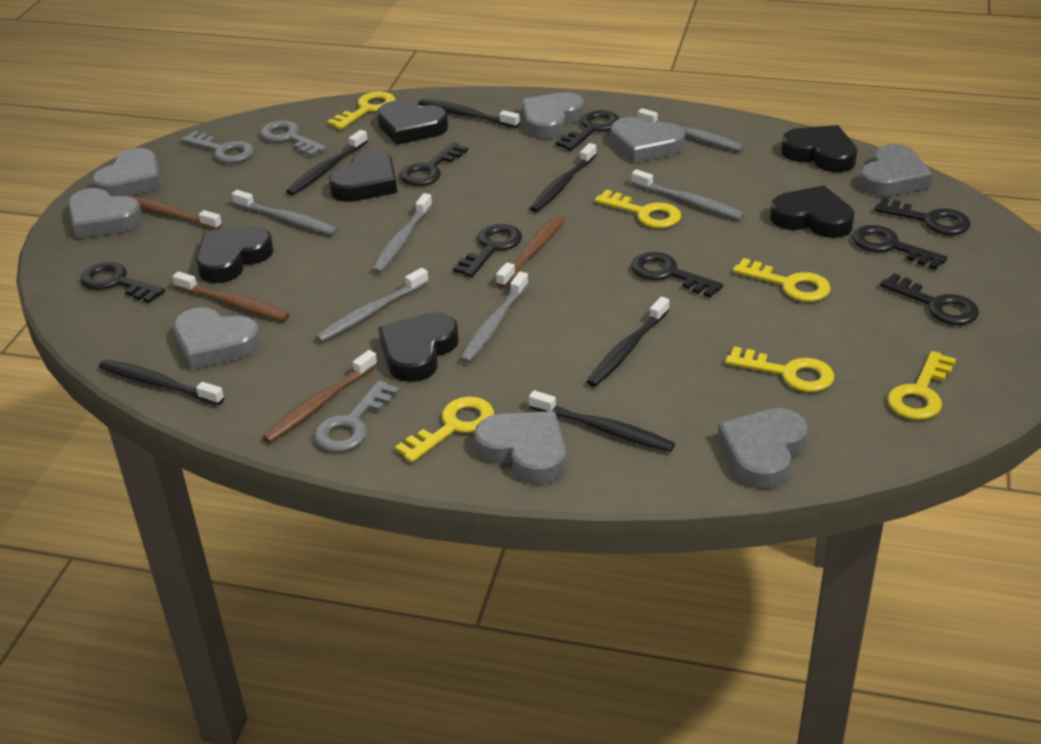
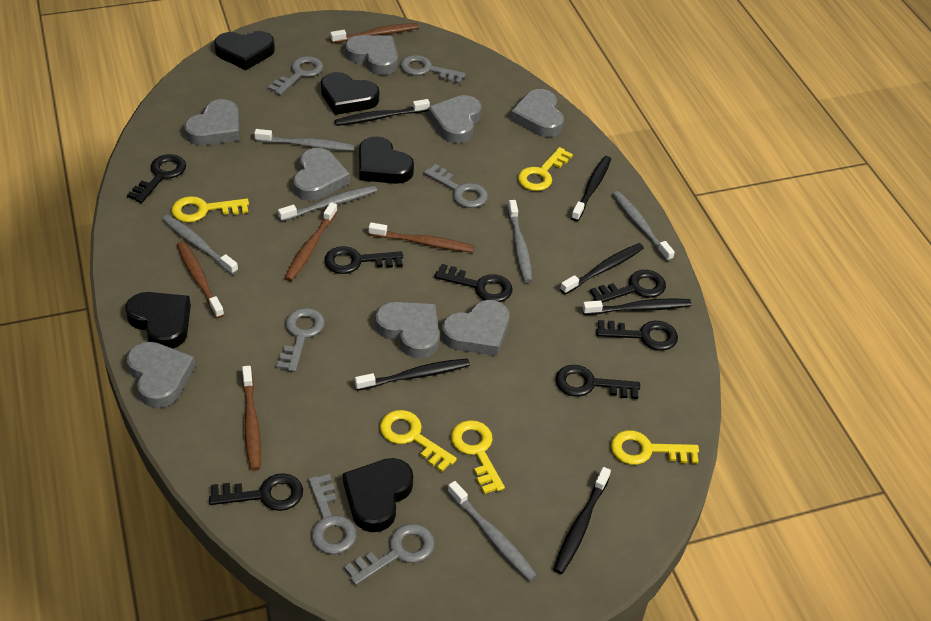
black heart: [196,226,274,283] [329,150,397,202] [377,101,448,145] [378,312,459,382] [770,185,854,238] [781,125,858,172] = 6 -> [126,292,191,348] [214,31,275,70] [321,72,379,115] [343,458,413,532] [359,136,414,184] = 5
black key: [80,262,165,303] [400,142,468,186] [453,224,522,277] [555,110,619,151] [631,252,723,298] [852,225,947,270] [874,198,970,235] [880,273,979,325] = 8 -> [127,154,186,203] [209,473,303,511] [324,246,403,274] [435,264,513,302] [555,365,640,399] [590,270,666,303] [596,320,678,351] = 7
brown toothbrush: [122,195,222,230] [173,272,290,321] [262,350,378,443] [496,214,565,288] = 4 -> [177,241,224,318] [242,366,261,471] [285,202,338,281] [330,23,419,43] [369,222,475,252] = 5
grey key: [181,131,254,163] [260,120,327,157] [314,380,399,452] = 3 -> [268,56,323,95] [276,308,325,372] [308,474,357,554] [344,524,435,585] [400,55,466,84] [424,164,488,208] = 6
yellow key: [327,91,395,130] [395,397,494,463] [595,190,681,228] [725,346,834,392] [733,258,831,302] [887,351,956,420] = 6 -> [171,196,249,222] [380,410,457,472] [451,420,505,494] [518,147,573,191] [611,430,699,465] = 5

